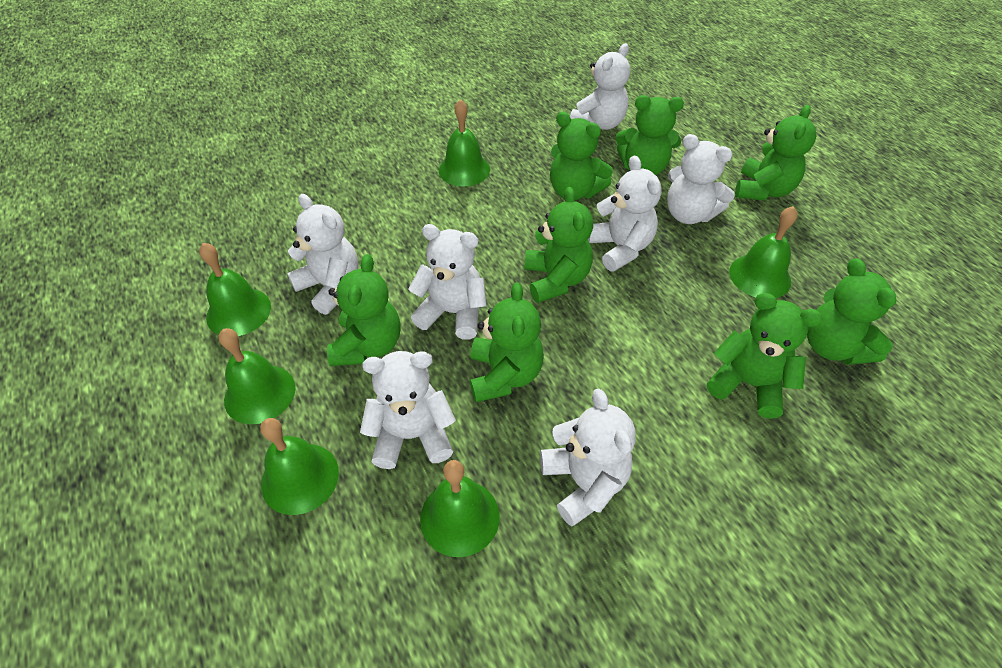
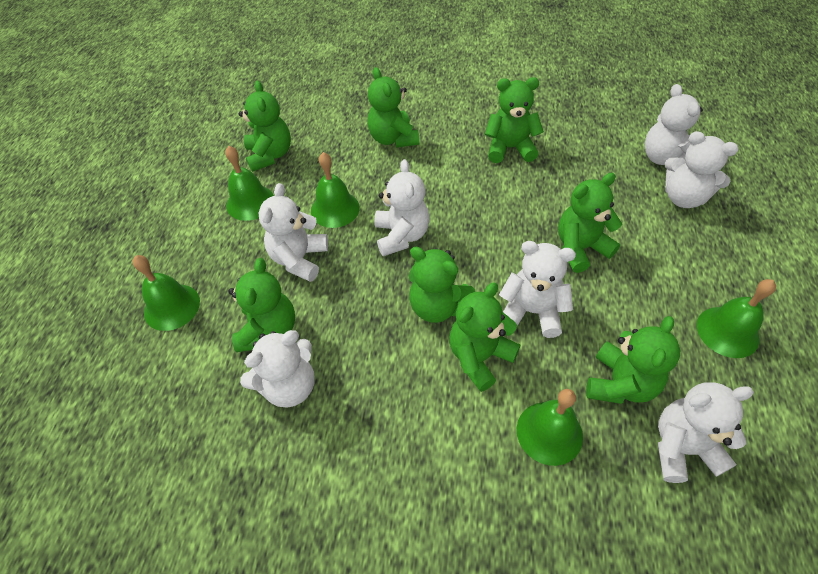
green bell: [199,243,271,336] [218,328,295,424] [260,418,339,515] [420,460,500,557] [439,99,490,187] [729,206,797,298] = 6 -> [133,255,200,331] [225,146,274,221] [311,152,360,228] [517,389,583,466] [697,279,776,358] = 5

